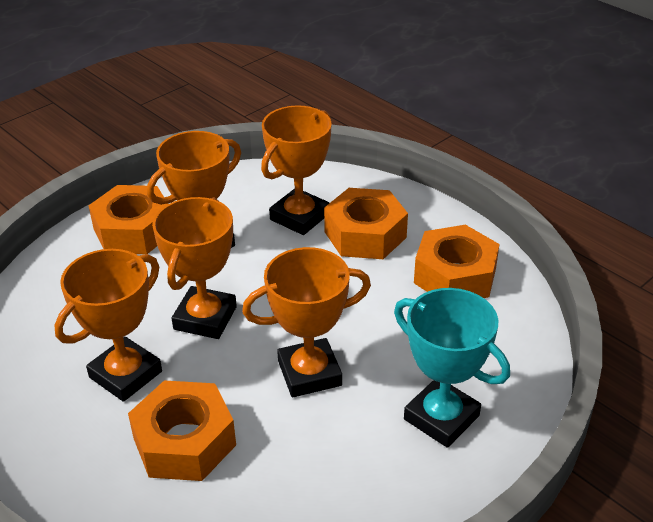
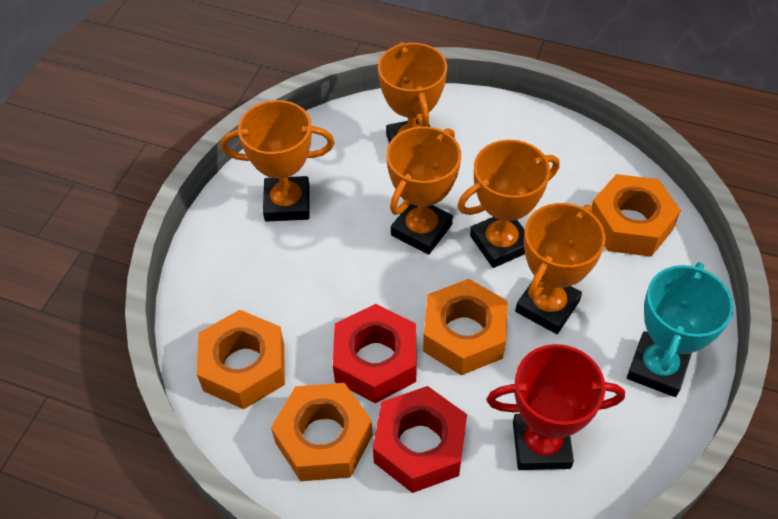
red nut: none = 0 -> [333,304,417,403] [373,386,467,493] = 2
red trophy: none = 0 -> [487,344,625,470] = 1

